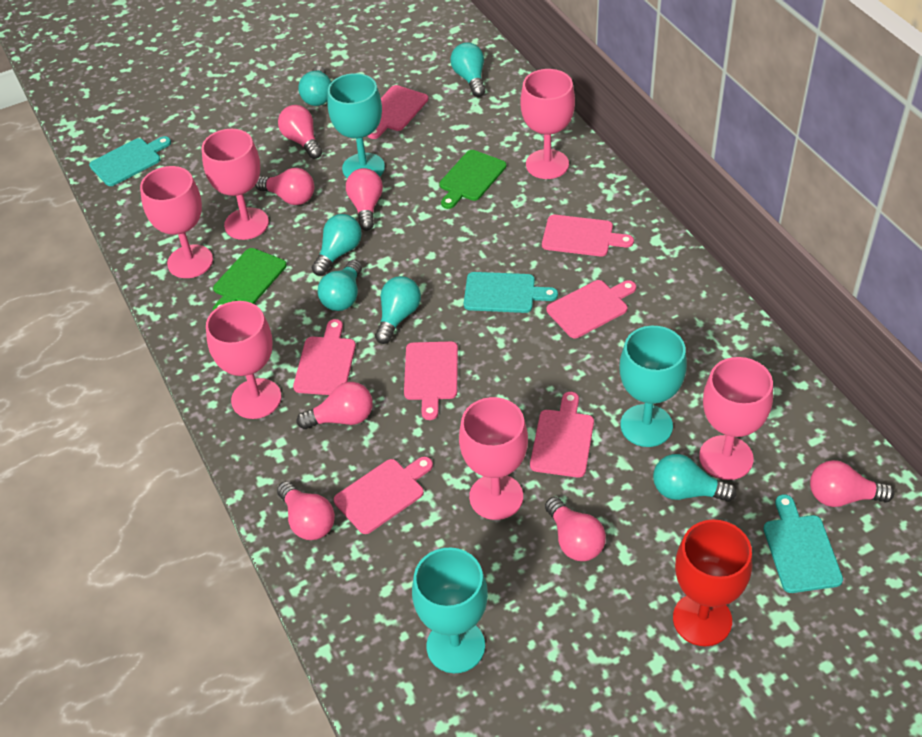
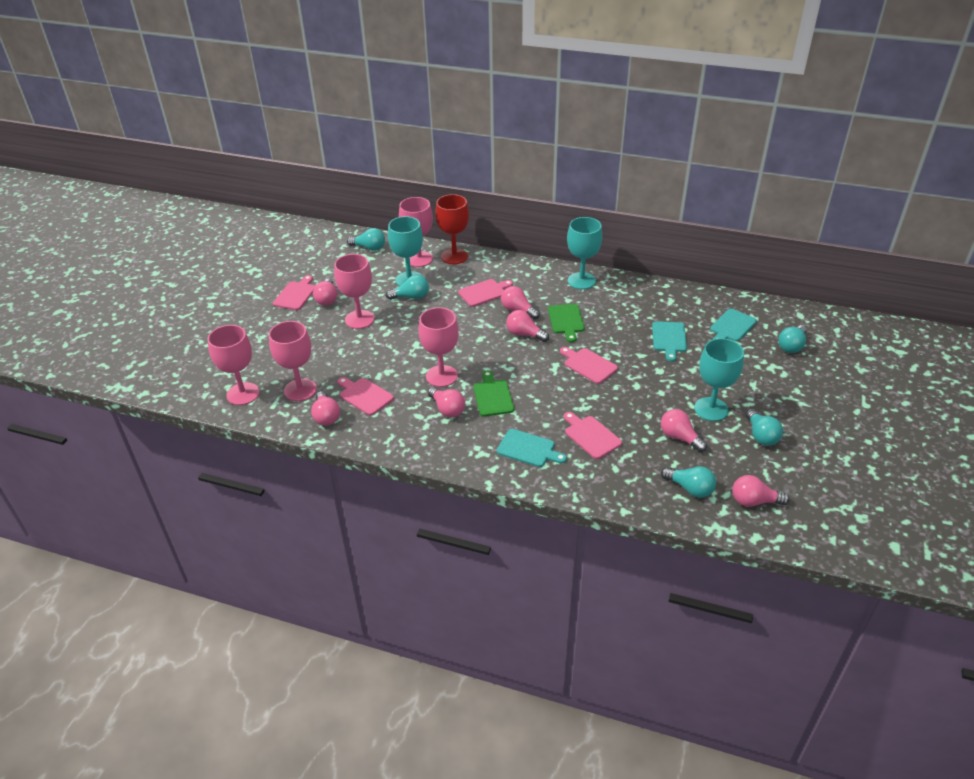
pink cutting board: [293,319,356,395] [334,457,433,534] [368,85,428,139] [404,341,458,420] [530,392,594,478] [542,215,634,256] [547,280,636,338] = 7 -> [273,275,315,310] [338,377,394,415] [458,279,513,307] [560,347,618,384] [564,412,622,459] = 5
pink goblet: [140,166,213,278] [202,129,269,240] [206,301,281,419] [459,397,528,520] [521,69,575,179] [699,357,773,480] = 6 -> [208,325,259,405] [269,321,317,401] [334,254,374,329] [399,197,433,267] [418,307,459,387] = 5
turquoise light bulb: [298,66,331,106] [312,214,362,276] [318,260,362,311] [375,276,421,344] [450,42,485,97] [653,454,736,502] = 6 -> [347,228,385,251] [386,275,429,300] [661,466,716,498] [745,409,783,446] [778,325,807,353] = 5

